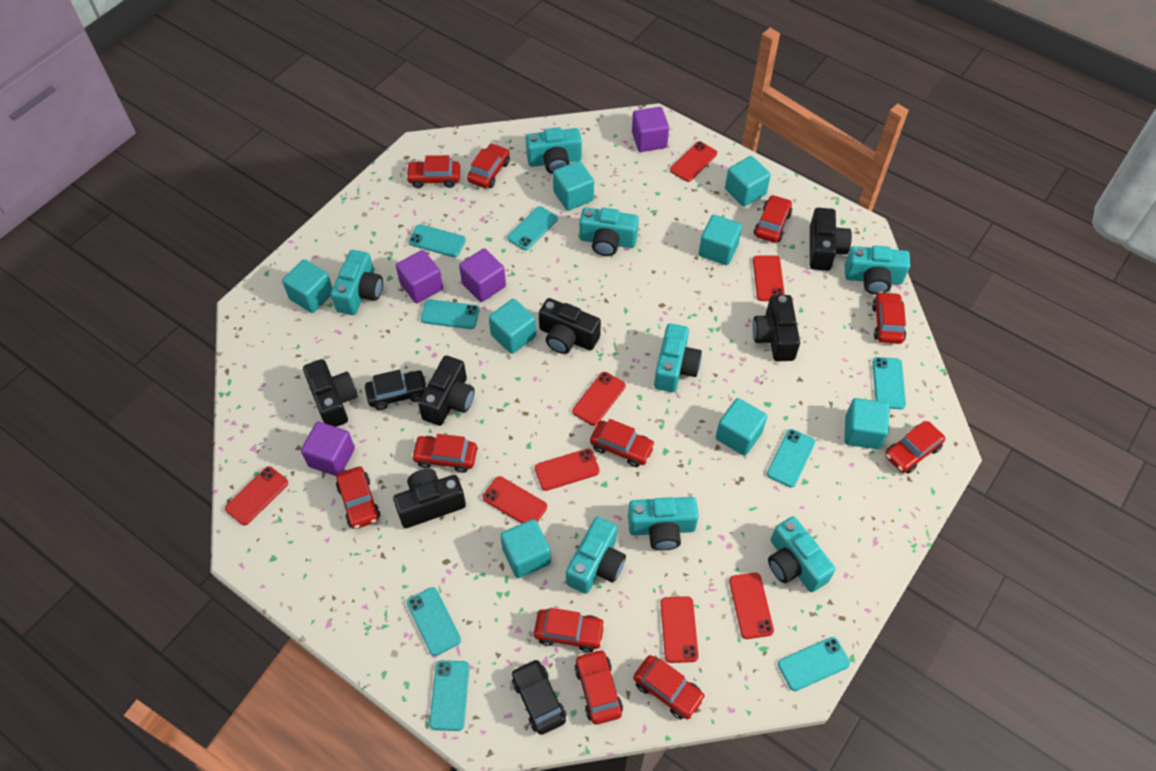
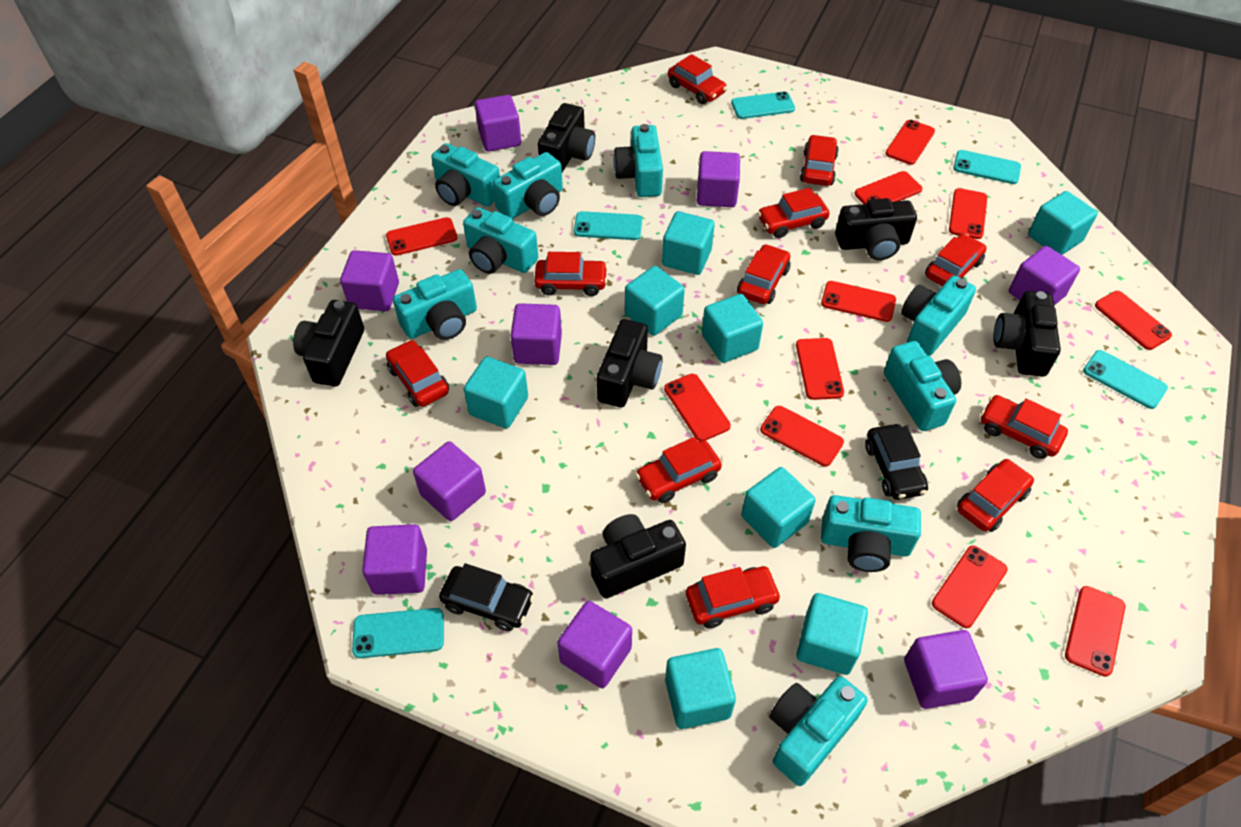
purple cube: [301,422,355,476] [396,250,443,303] [459,248,506,302] [632,107,669,152] = 4 -> [340,250,399,311] [362,524,427,595] [413,441,486,521] [475,95,521,152] [510,303,562,365] [557,601,632,688] [697,151,740,207] [904,630,988,709] [1009,246,1080,305] = 9
red phone: [225,466,288,525] [482,476,547,524] [535,449,600,491] [572,372,625,426] [660,596,699,663] [670,141,717,182] [729,573,774,639] [753,256,785,301] = 8 -> [386,217,457,256] [664,374,731,441] [760,406,844,466] [796,338,844,400] [821,281,896,322] [855,171,922,204] [885,120,935,165] [932,546,1008,628] [949,188,987,239] [1065,586,1126,677] [1095,291,1172,350] = 11
turquoise camera: [331,250,383,315] [526,127,582,174] [566,517,626,594] [579,207,639,256] [628,497,699,551] [654,323,702,392] [768,516,835,592] [845,246,910,295] = 8 -> [393,269,477,340] [431,143,500,207] [463,207,538,274] [493,152,563,219] [614,124,663,197] [769,676,868,786] [821,495,921,572] [884,341,961,431] [901,276,976,356] = 9
turquoise phone: [407,587,461,656] [408,224,466,257] [420,299,480,329] [429,660,470,731] [507,206,558,250] [767,429,815,487] [778,637,850,691] [872,357,906,409] = 8 -> [352,608,444,658] [574,211,642,240] [731,91,795,119] [953,150,1021,184] [1083,350,1168,409] = 5

